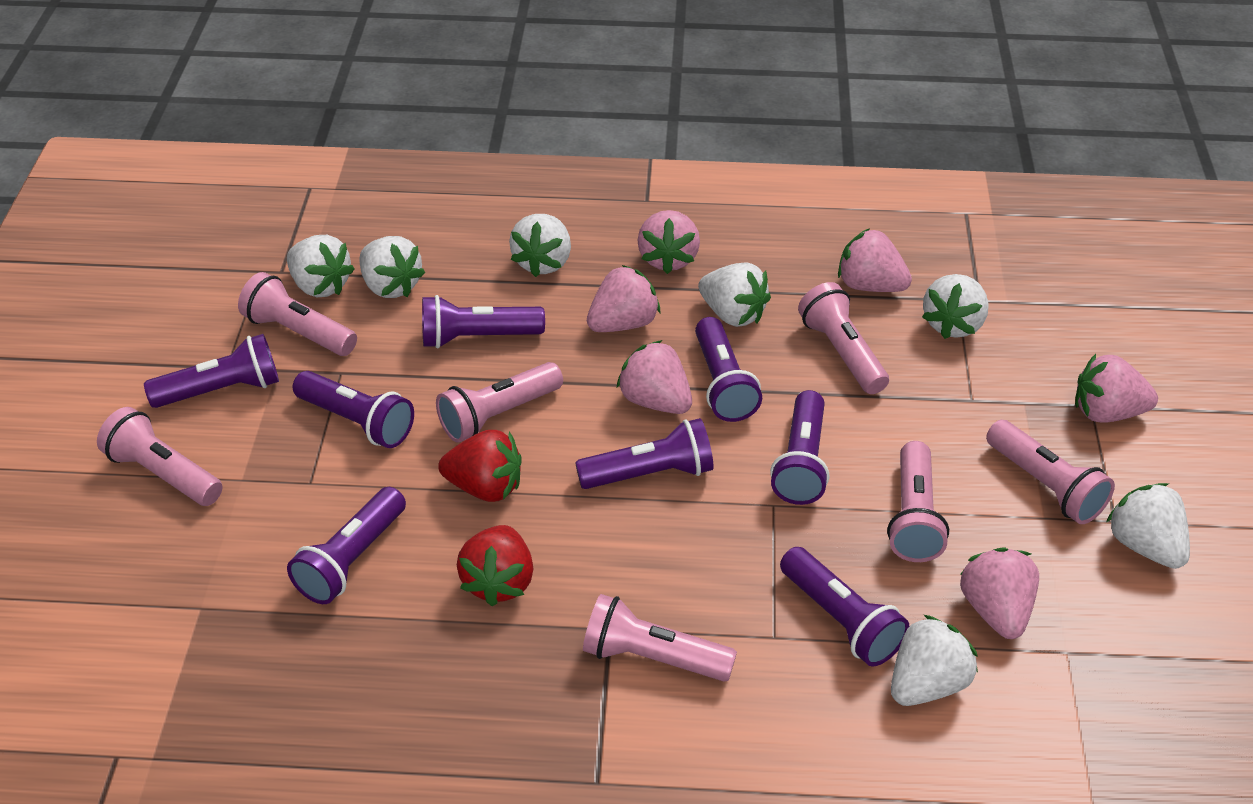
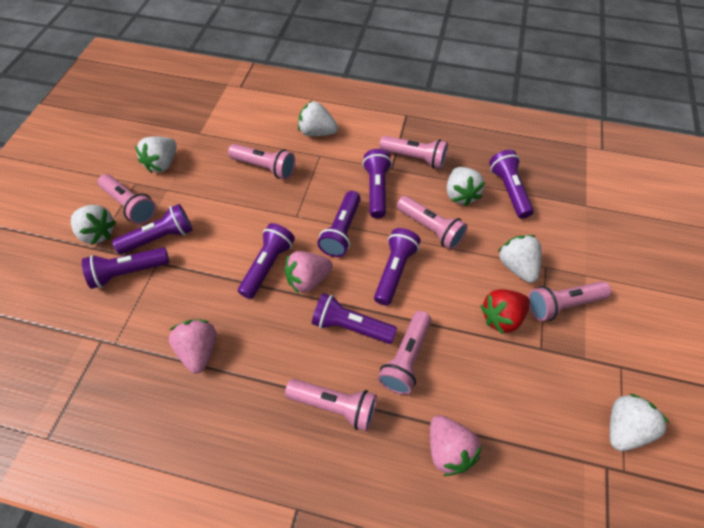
pink strawberry: [587,265,660,332] [617,340,692,414] [638,210,700,274] [838,228,912,292] [960,548,1039,639] [1075,354,1158,423] = 6 -> [169,319,216,374] [285,251,333,294] [430,415,482,476] = 3
red strawberry: [438,430,521,502] [457,525,533,607] = 2 -> [480,289,530,335] = 1
white strawberry: [287,235,355,297] [359,236,425,298] [509,214,571,277] [698,262,771,327] [891,615,978,706] [922,274,989,339] [1106,483,1190,569] = 7 -> [71,205,116,245] [135,136,176,173] [298,101,338,136] [447,167,485,206] [498,235,542,283] [610,394,670,451] = 6

